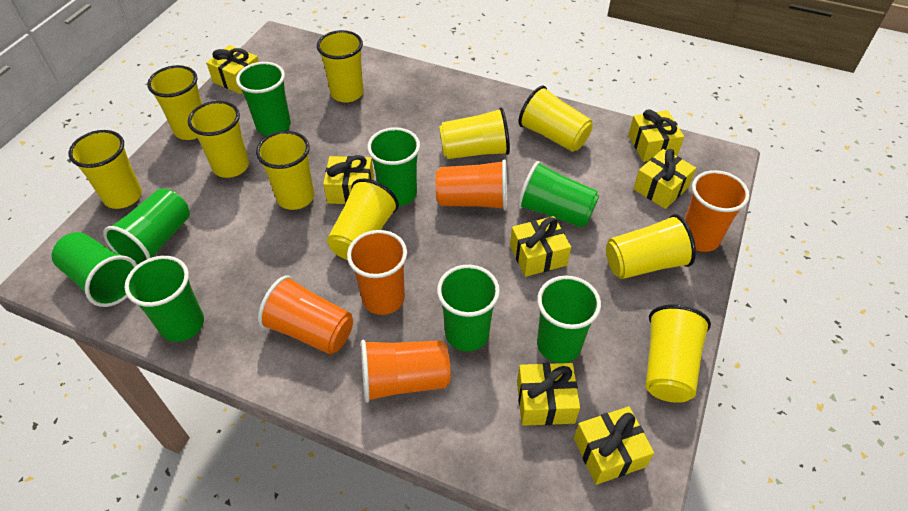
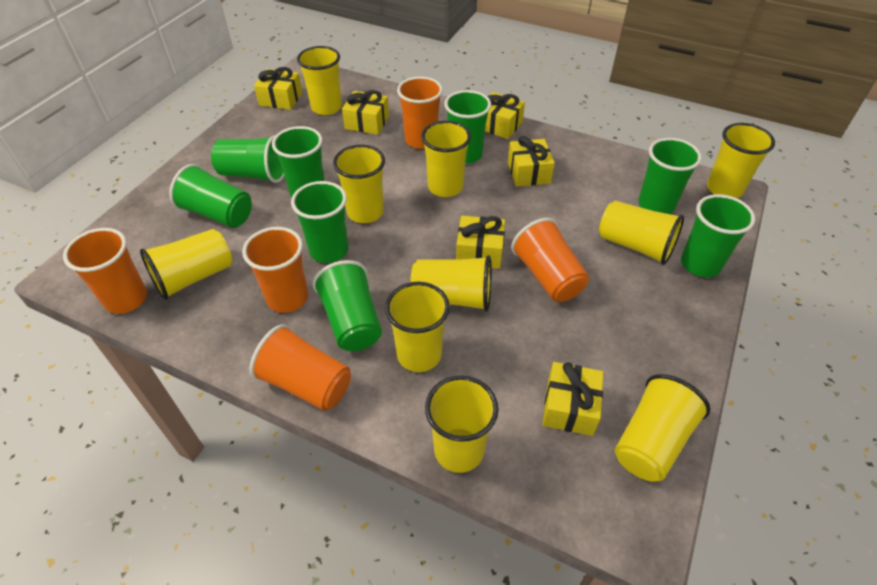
yellow gift: [206,45,259,94] [323,155,374,204] [510,216,571,277] [517,363,580,426] [574,406,654,485] [628,110,684,162] [633,149,696,209] = 7 -> [254,67,302,110] [342,90,389,135] [456,216,505,269] [485,92,525,139] [508,136,555,187] [542,362,604,436] = 6

